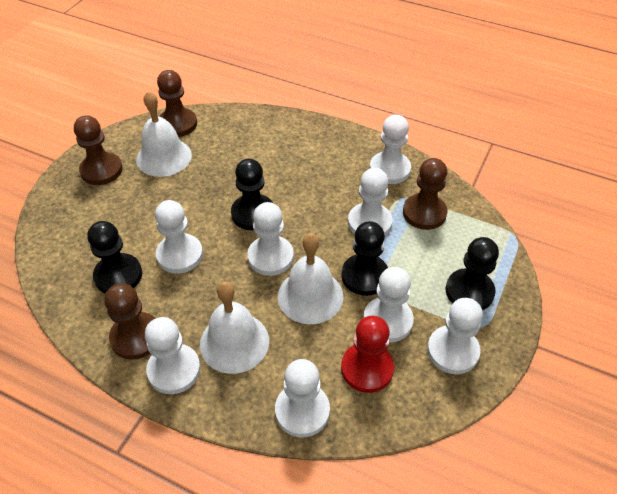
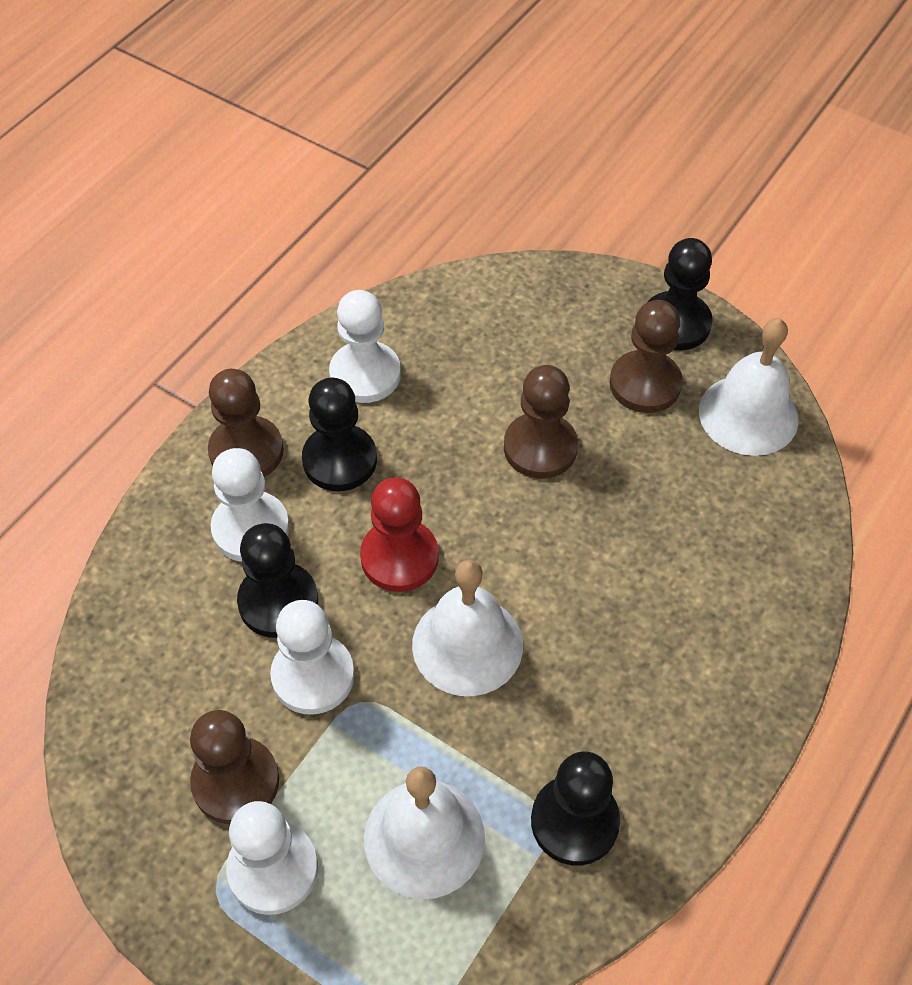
white pawn: [145,317,201,394] [155,200,203,274] [247,202,294,276] [275,359,330,437] [348,168,393,236] [363,267,414,343] [370,114,411,184] [427,298,483,374] = 8 -> [210,448,290,562] [226,801,318,915] [270,600,354,715] [329,290,401,403] = 4

